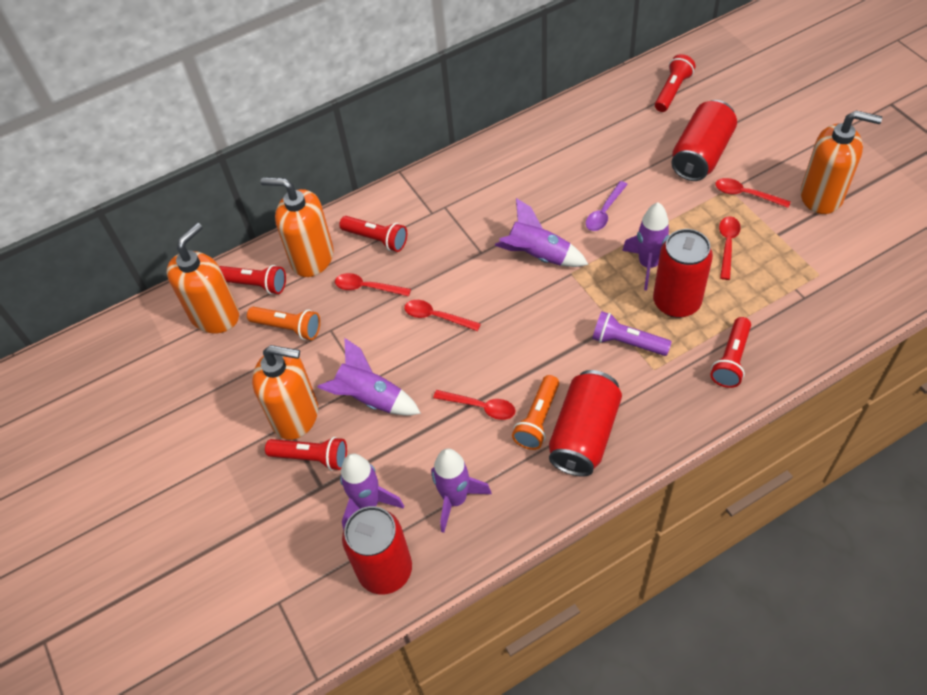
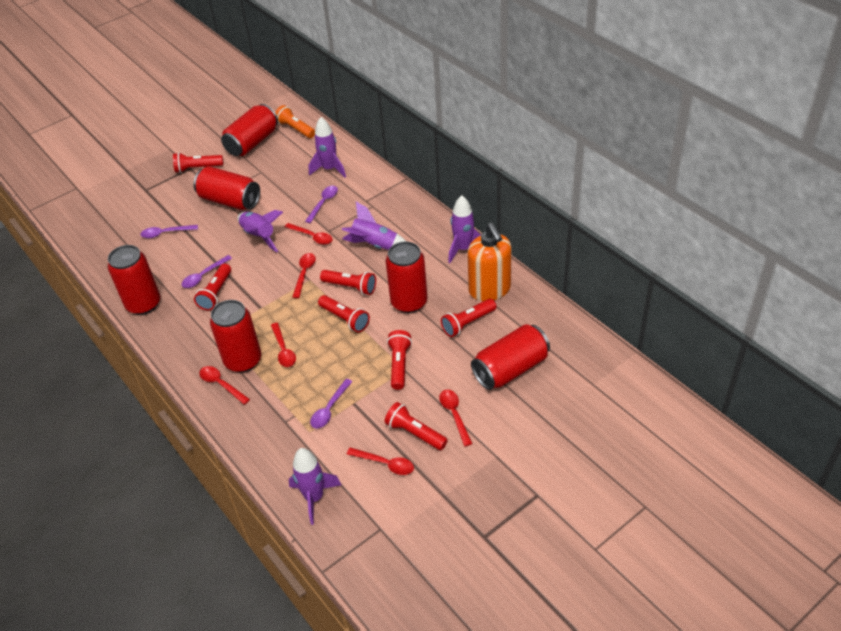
orange flashlight: [247,307,320,340] [512,375,559,450] = 2 -> [275,105,315,138] = 1
orange soap dispenser: [167,223,239,333] [252,345,318,440] [261,177,334,277] [801,111,882,214] = 4 -> [467,223,512,301] = 1
purple flashlight: [592,311,672,356] = 1 -> none = 0
purple spoon: [586,181,628,231] = 1 -> [140,225,198,238] [181,255,232,288] [305,186,338,223] [310,379,353,429] = 4
red can: [342,506,412,594] [549,370,622,477] [653,229,713,318] [671,100,737,181] = 4 -> [108,245,160,315] [193,166,260,210] [210,300,261,373] [221,104,278,156] [386,241,427,313] [471,324,550,390] = 6
red flashlight: [219,265,286,295] [265,437,347,471] [339,216,407,252] [655,54,695,112] [710,317,751,388] = 5 -> [173,152,223,173] [194,264,231,310] [318,295,370,333] [320,270,376,295] [385,402,448,450] [387,330,412,390] [441,299,496,337] = 7
red spoon: [335,273,411,296] [404,300,481,331] [433,390,515,420] [715,178,791,208] [719,216,741,280] = 5 -> [199,366,250,405] [271,323,296,367] [285,223,333,245] [292,253,316,298] [347,448,414,475] [439,390,472,446] = 6

